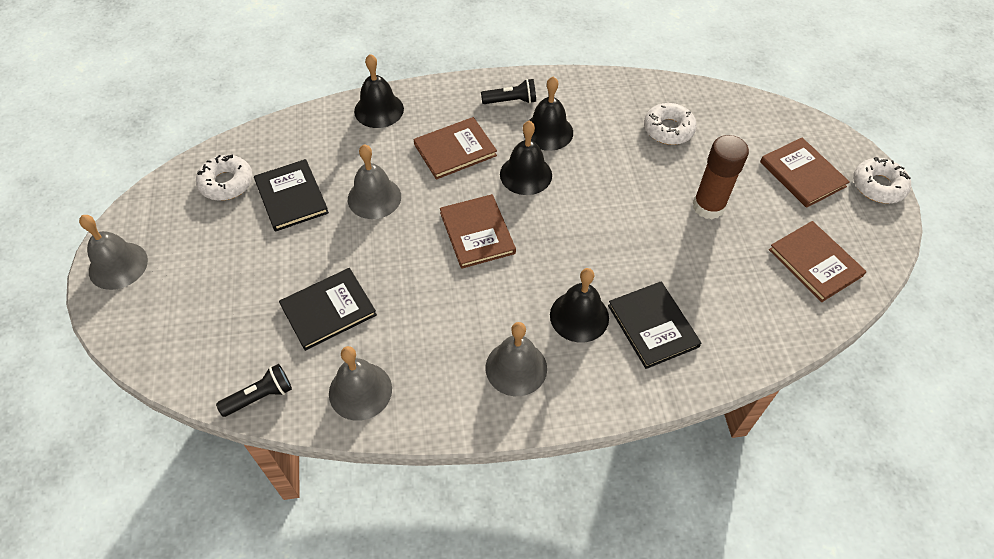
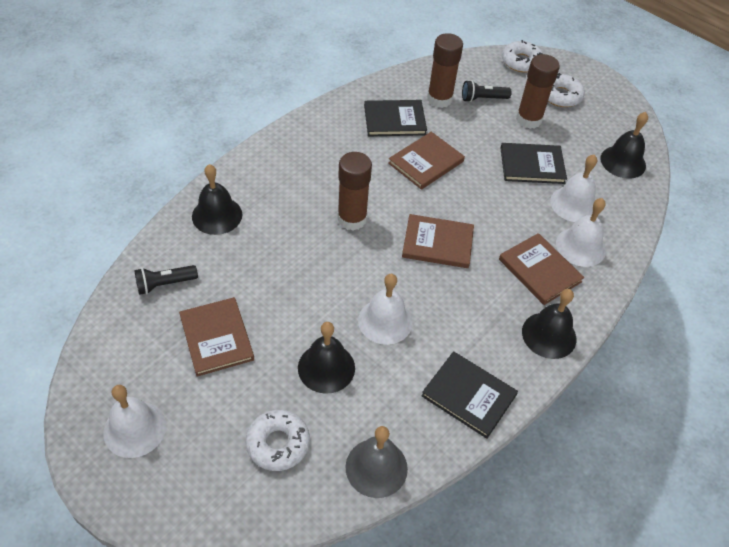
brown glue stick: [693,135,749,220] = 1 -> [337,152,372,231] [427,33,463,108] [516,54,560,129] = 3
grey bell: [79,215,148,290] [329,346,392,421] [348,144,401,219] [486,322,547,396] = 4 -> [346,426,408,498] = 1
white bell: none = 0 -> [103,385,166,458] [358,274,413,345] [550,155,597,222] [556,198,606,267] = 4

